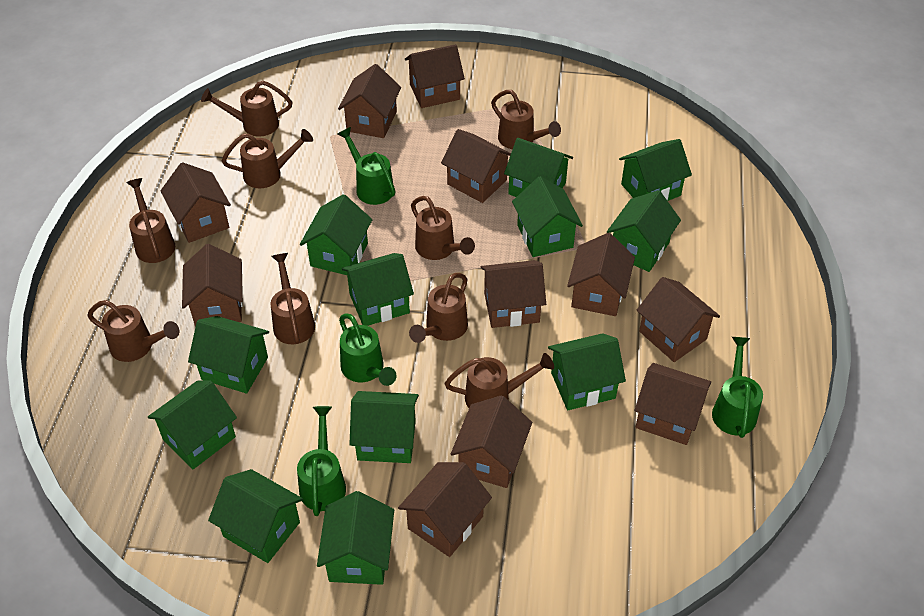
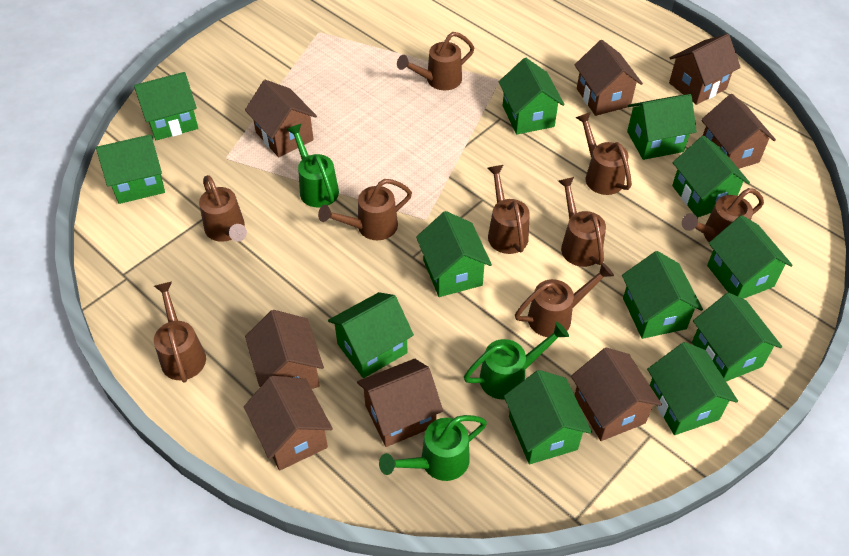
brown house: [160,162,231,243] [182,244,243,327] [338,64,401,138] [398,462,492,557] [405,44,465,108] [441,129,511,203] [451,396,532,488] [481,260,546,328] [567,233,635,316] [635,363,711,445] [637,277,720,362] = 11 -> [244,376,333,471] [245,80,317,157] [245,310,324,389] [357,359,443,447] [571,348,662,441] [575,40,643,116] [669,34,741,105] [701,94,776,169] = 8
green watering can: [297,406,346,516] [338,127,396,205] [339,314,396,386] [712,337,763,438] = 4 -> [286,124,339,208] [379,415,487,481] [464,322,569,400] = 3

